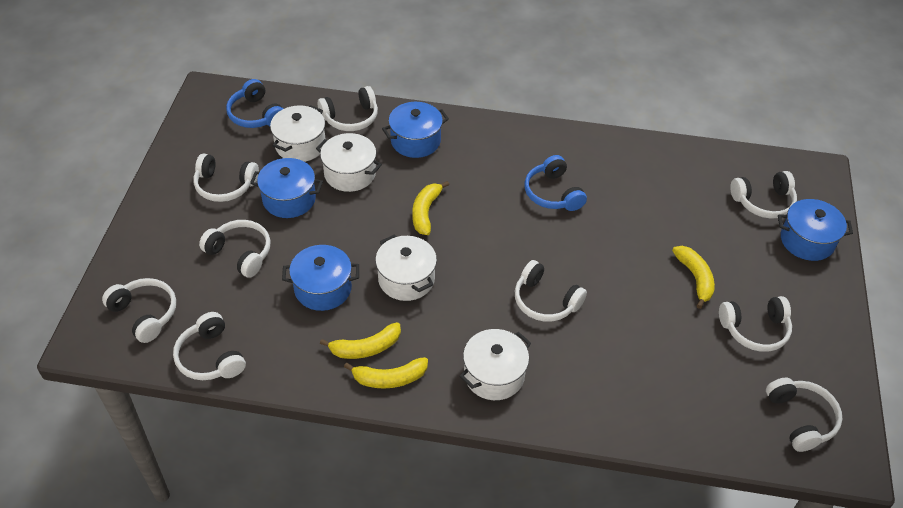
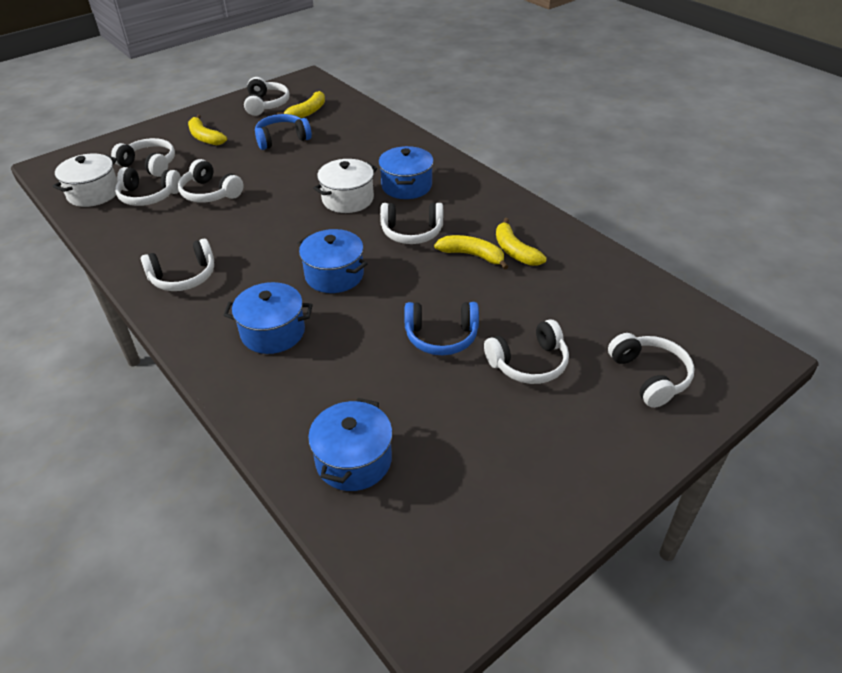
white headphones: [102,278,176,343] [173,312,246,380] [194,153,259,202] [199,220,271,278] [318,86,378,131] [515,260,587,322] [719,296,792,352] [730,171,797,219] [766,378,842,452] = 9 -> [111,138,175,177] [115,167,181,206] [141,239,214,291] [178,159,244,203] [244,77,290,116] [380,203,443,244] [484,319,569,384] [608,333,695,408] = 8
white pot: [270,105,325,162] [316,133,382,192] [375,235,437,301] [459,329,531,400] = 4 -> [52,154,117,207] [313,159,377,213] = 2

